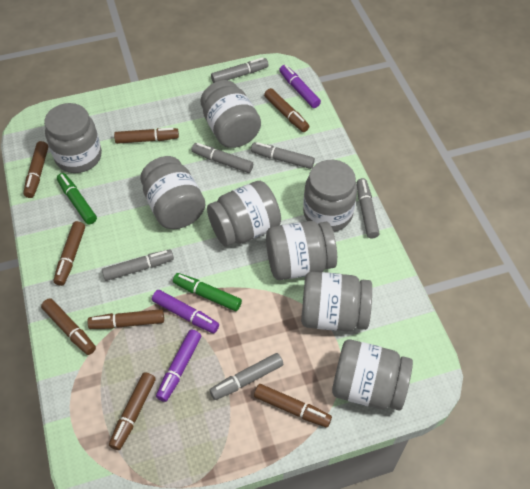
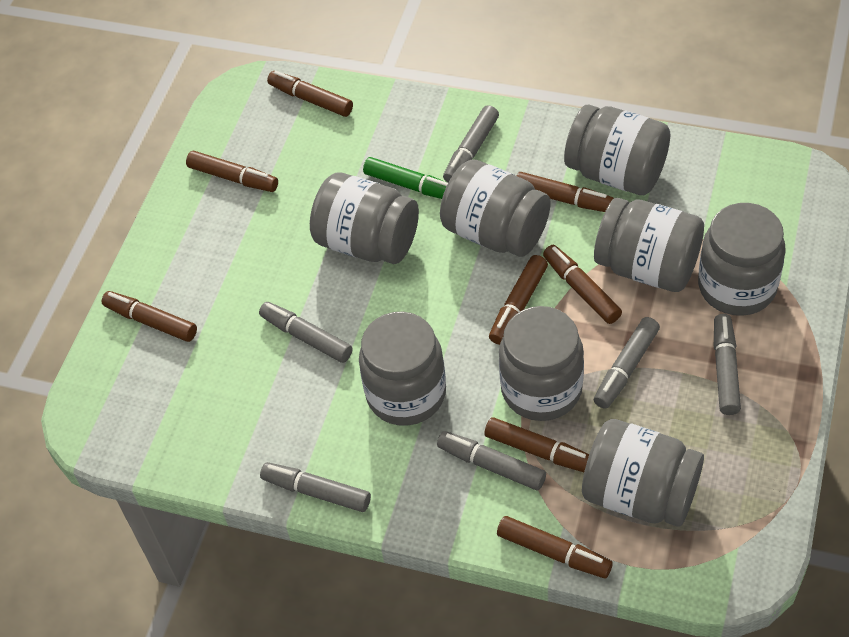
green marker: [57,173,97,225] [173,273,242,311] = 2 -> [363,157,448,199] = 1
purple marker: [152,290,219,333] [156,330,201,402] [279,65,321,108] = 3 -> none = 0

